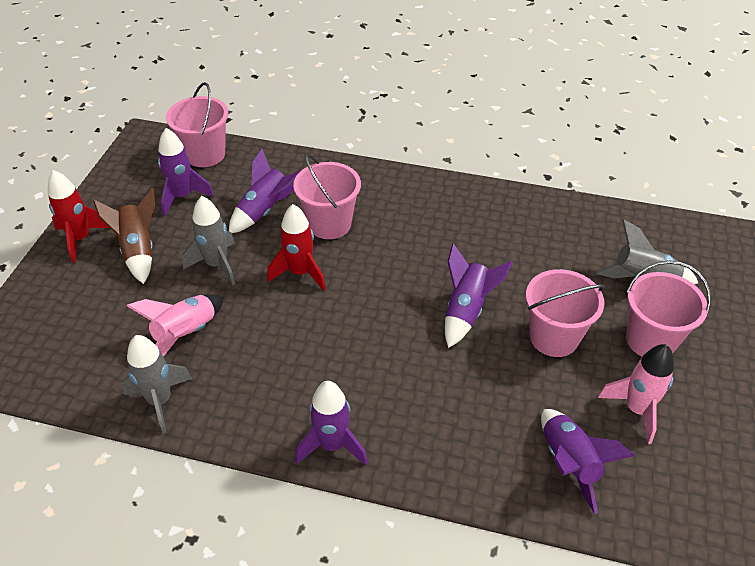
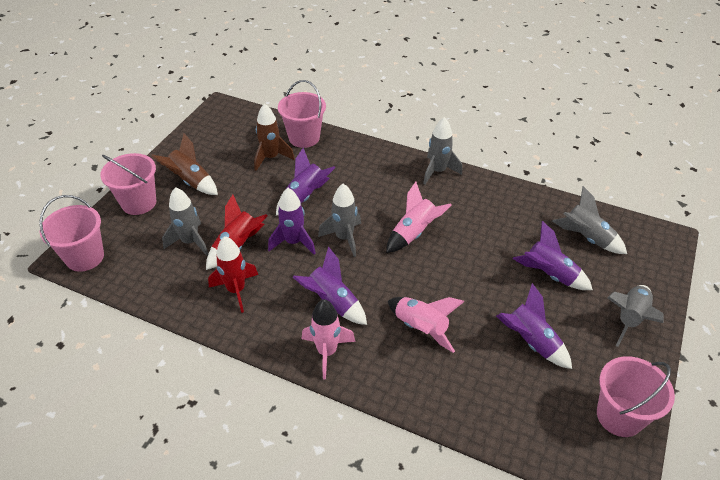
brown rocket: [93,188,155,284] = 1 -> [151,133,218,195] [254,104,295,171] = 2
grey rocket: [122,335,192,434] [182,196,235,285] [596,219,698,285] = 3 -> [162,187,208,256] [318,184,361,257] [423,117,462,185] [552,186,627,254] [608,285,664,347] = 5
pink rocket: [127,294,224,356] [598,344,674,444] = 2 -> [302,299,355,379] [386,182,452,253] [388,297,464,353] = 3

